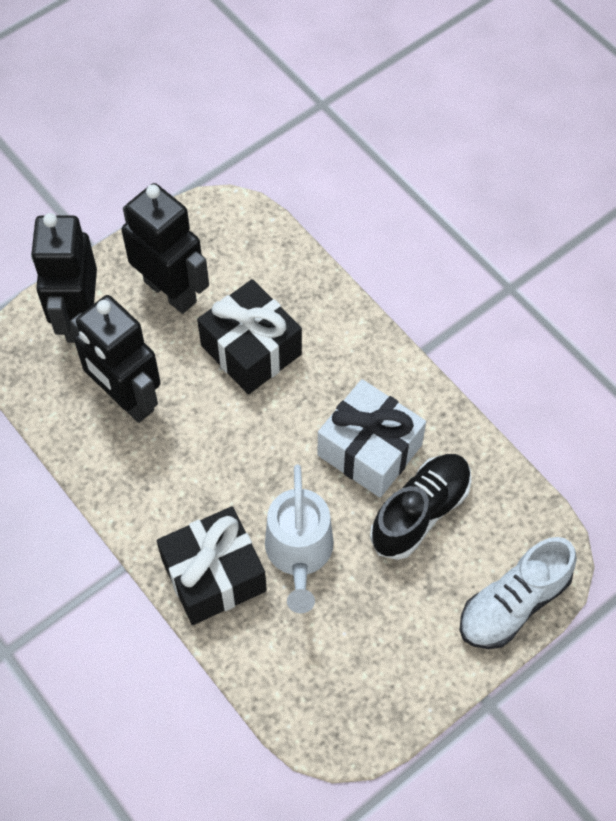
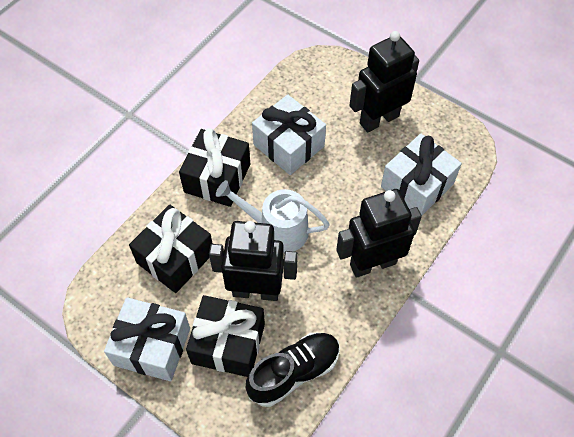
black gift: [157,506,267,625] [197,279,302,394] = 2 -> [129,205,213,293] [179,128,250,207] [186,295,265,377] = 3
white gift: [317,379,426,498] = 1 -> [104,297,190,381] [252,95,326,175] [381,134,462,215] = 3
white shoe: [460,537,577,649] = 1 -> none = 0

